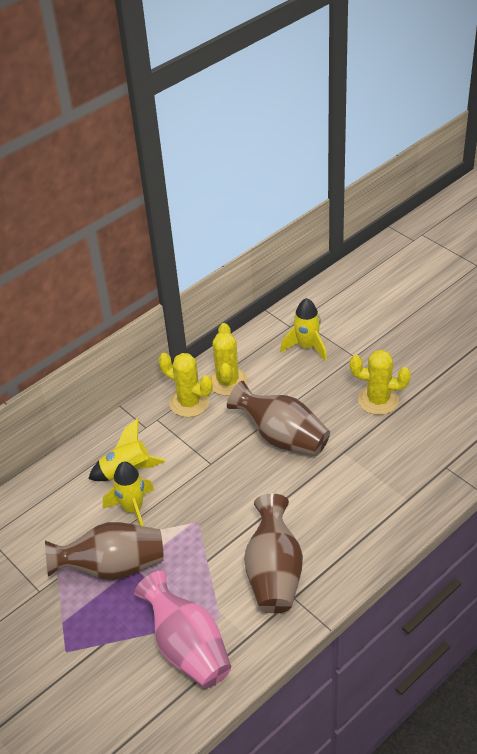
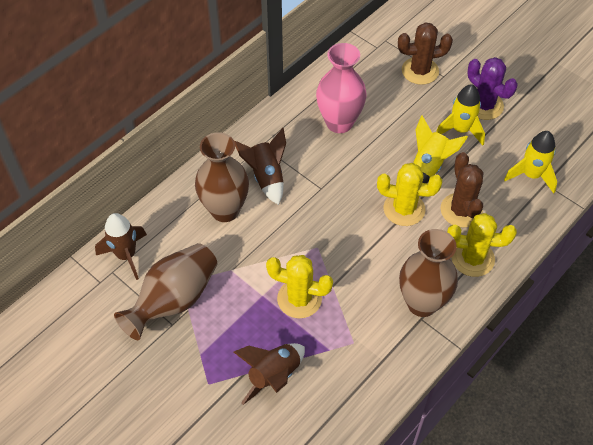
brown cactus: none = 0 -> [398,22,453,85] [440,152,483,228] = 2
brown rocket: none = 0 -> [95,213,147,280] [234,128,286,205] [234,343,305,405] = 3
purple cactus: none = 0 -> [467,57,518,120] = 1

